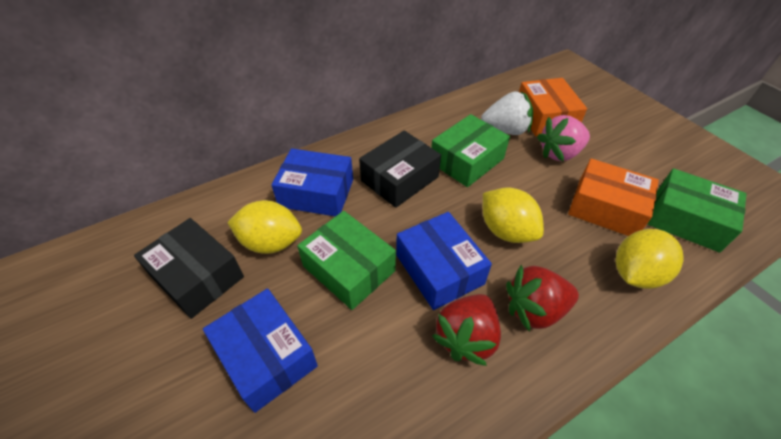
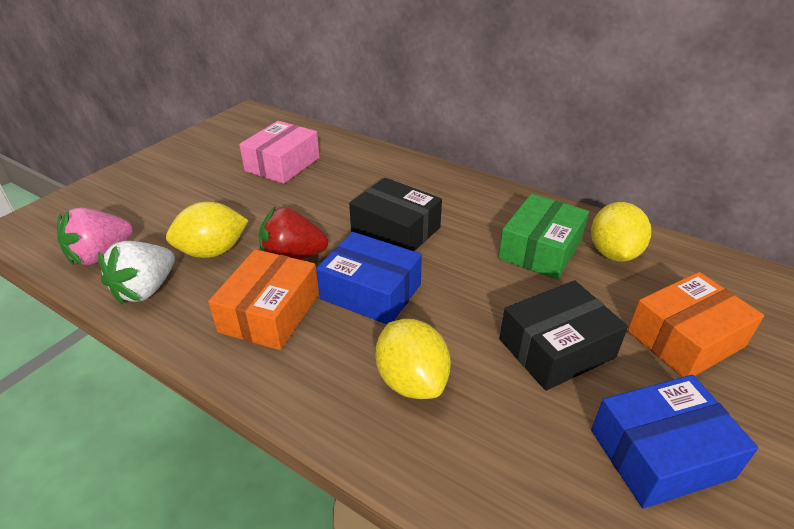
blue box: [203,289,318,413] [271,149,353,217] [396,212,492,310] = 3 -> [316,232,422,324] [591,375,758,509] = 2
green box: [297,211,396,310] [431,114,510,187] [647,168,747,253] = 3 -> [498,194,589,279] = 1
pink box: none = 0 -> [239,121,320,184] = 1
red strawberry: [432,294,501,366] [506,265,579,332] = 2 -> [259,206,328,260] = 1

